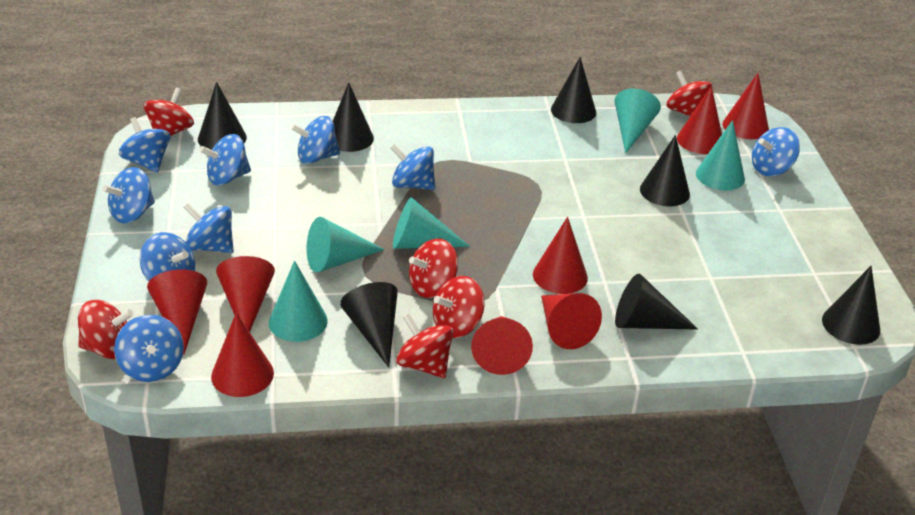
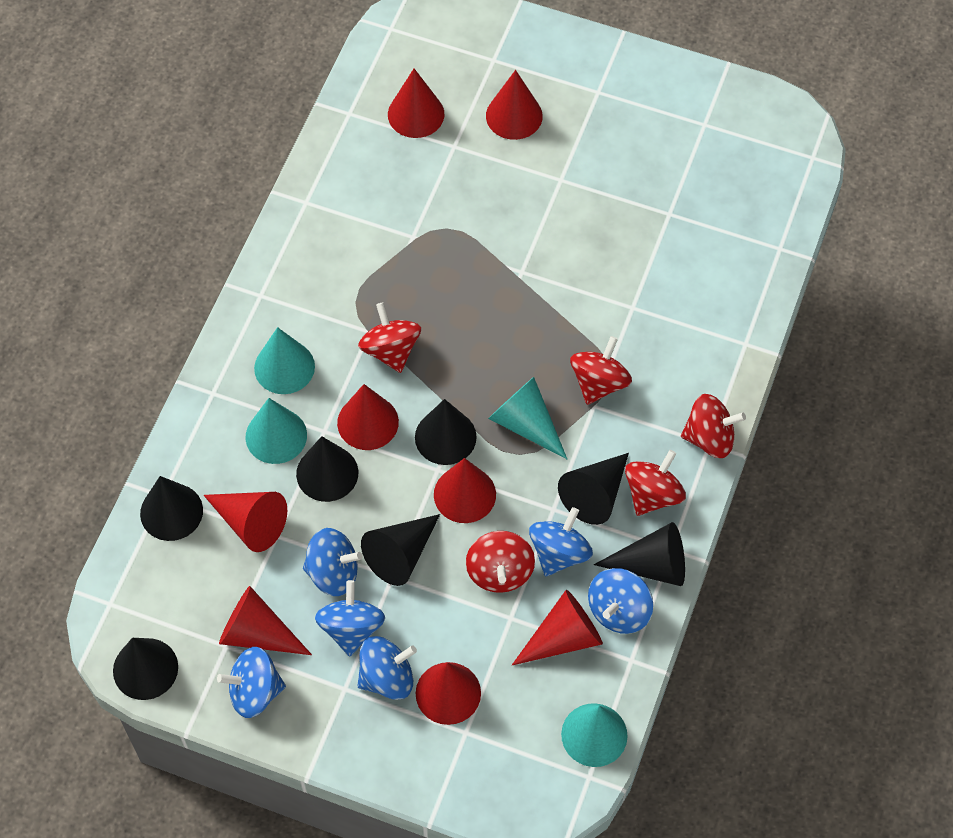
blue spinning top: [102,167,155,223] [114,315,184,382] [119,117,171,173] [140,232,195,282] [183,203,234,253] [199,134,251,185] [291,116,340,164] [390,144,435,190] [752,127,800,176] = 9 -> [217,647,286,718] [303,528,363,596] [315,580,385,656] [357,636,417,700] [529,507,593,576] [588,568,653,634] = 6
red spinning top: [78,300,133,359] [144,88,194,136] [396,314,453,378] [409,238,458,298] [433,276,485,338] [666,70,713,116] = 6 -> [358,302,421,373] [466,531,535,593] [570,336,632,405] [625,450,686,516] [681,394,746,458] = 5
turquoise cone: [269,260,328,342] [307,217,385,272] [393,197,470,249] [615,89,661,153] [696,120,745,191] = 5 -> [245,398,307,464] [254,327,315,394] [488,377,567,459] [561,703,628,767] = 4

